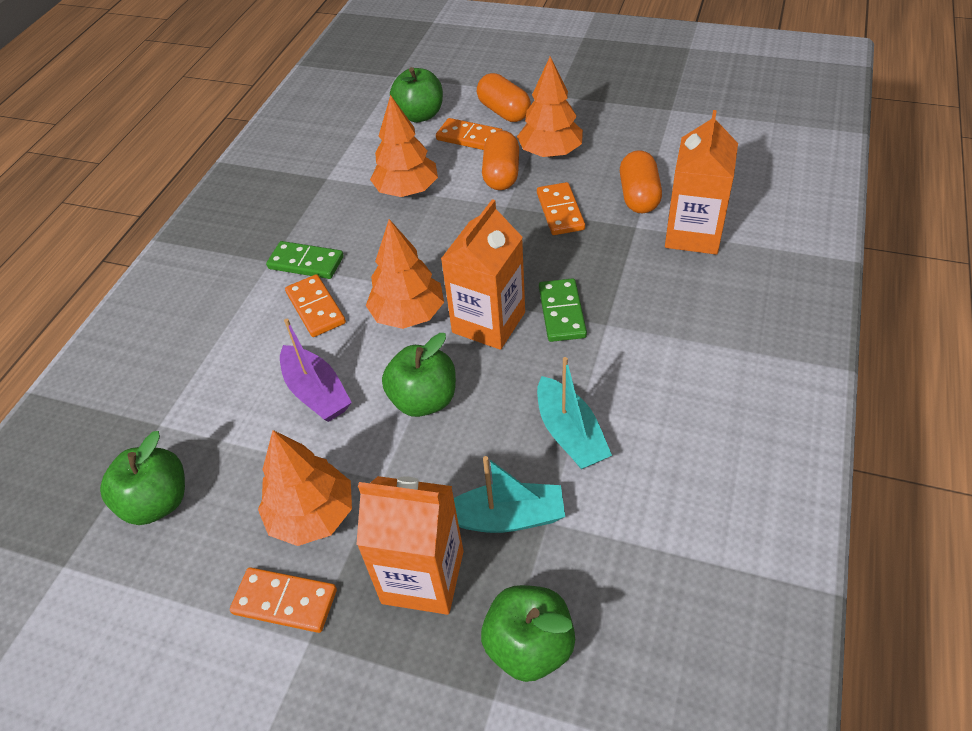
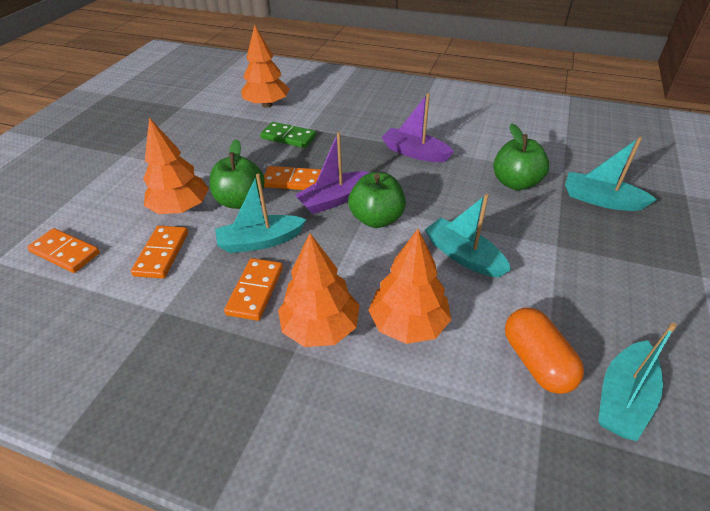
green apple: [100,431,185,525] [382,333,456,417] [390,67,443,122] [481,585,575,682] = 4 -> [209,139,265,209] [348,172,406,228] [493,123,549,190] = 3
green domino: [266,241,344,279] [539,278,587,342] = 2 -> [260,122,316,148] = 1
orange capsule: [477,73,531,122] [482,130,519,190] [620,150,662,213] = 3 -> [505,308,584,394] = 1
orange carton: [356,476,464,615] [441,199,525,350] [665,110,738,255] = 3 -> none = 0
purple boat: [280,319,352,422] = 1 -> [295,132,370,214] [382,93,454,162] = 2
turquoise boat: [454,456,565,533] [537,357,612,469] = 2 -> [215,174,306,253] [425,194,511,277] [565,137,657,211] [598,323,677,441] = 4

